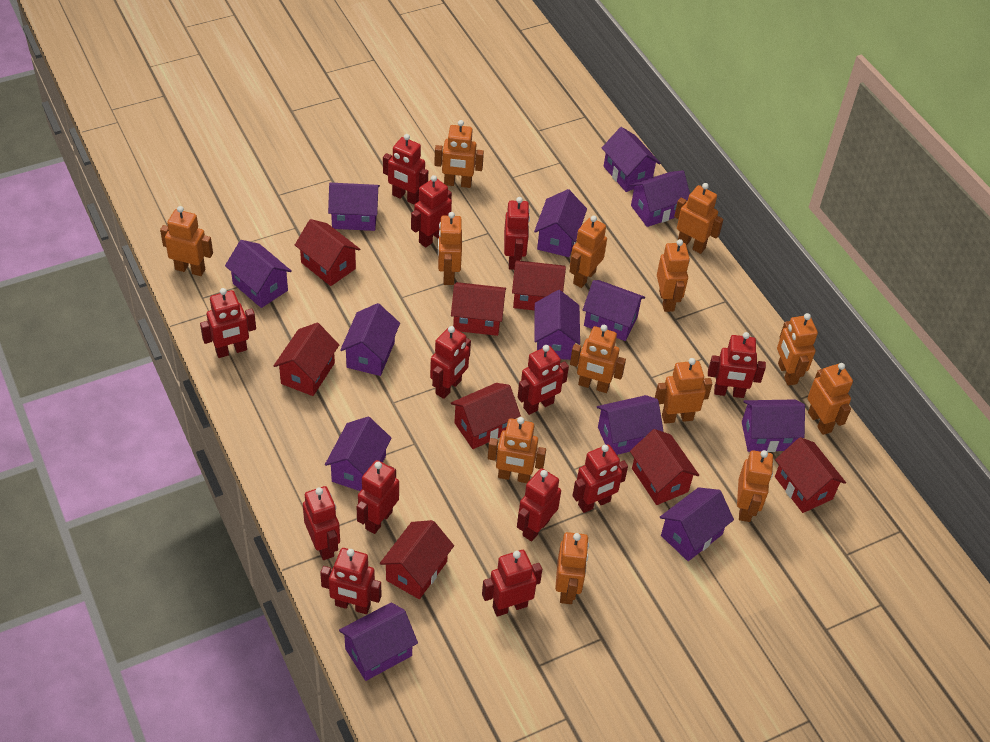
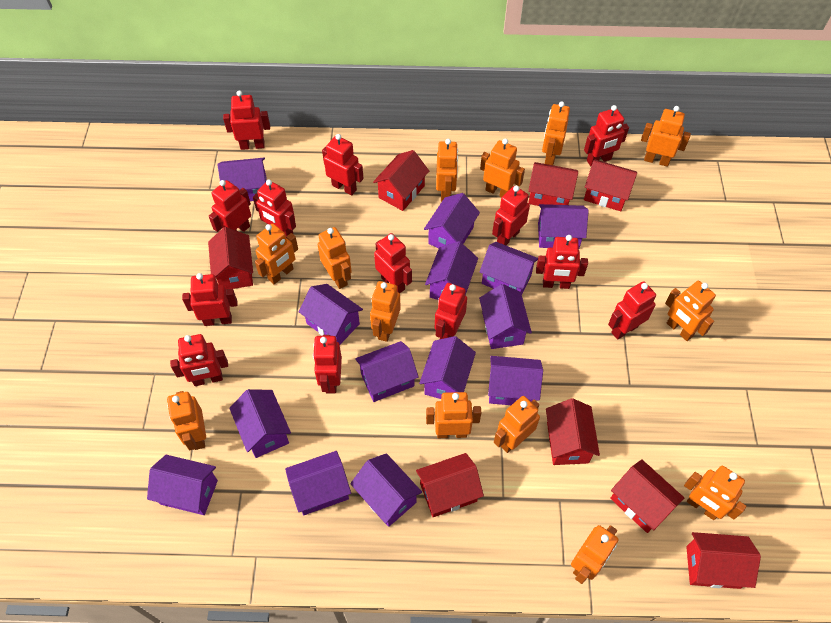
purple house: [225,240,292,308] [325,417,392,491] [328,183,380,231] [339,603,418,681] [340,303,400,376] [534,189,587,257] [534,290,580,360] [583,280,645,341] [597,395,664,455] [602,127,661,192] [630,170,690,227] [660,487,734,561] [742,399,805,452] = 13 -> [147,455,218,515] [218,158,267,201] [229,389,291,458] [285,451,351,515] [299,284,363,344] [350,453,422,527] [355,341,419,402] [419,336,476,399] [424,193,480,248] [425,241,478,300] [479,284,532,349] [480,242,538,295] [488,356,543,405] [538,204,589,248] = 14

